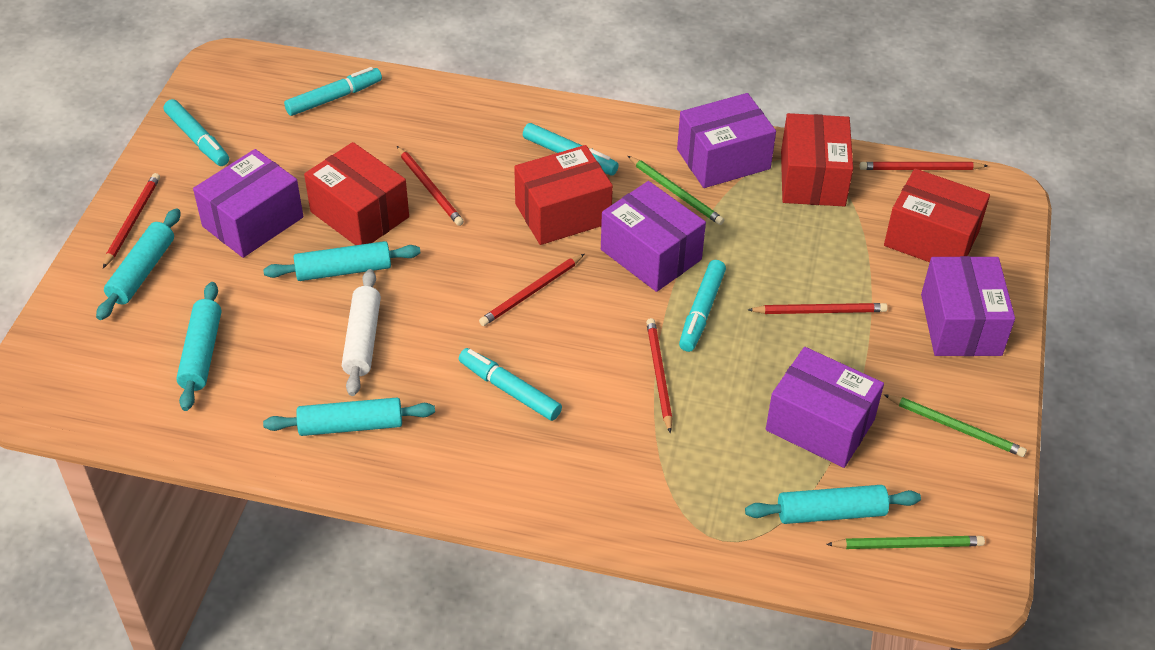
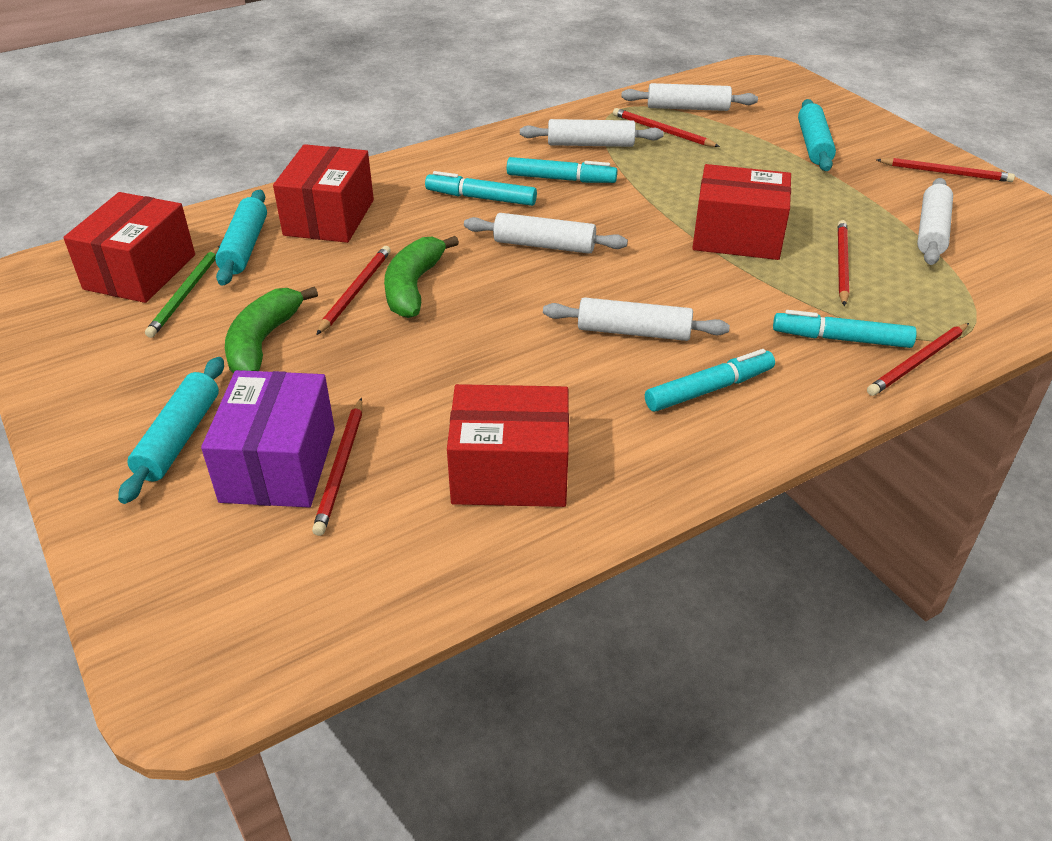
green banana: none = 0 -> [225,287,318,373] [384,236,459,318] = 2
green pencil: [628,156,724,225] [826,536,985,549] [884,394,1027,457] = 3 -> [145,246,220,338] = 1
purple box: [193,149,303,258] [601,181,706,292] [677,93,776,188] [766,347,884,468] [921,256,1015,356] = 5 -> [201,370,335,507] = 1
turquoise marker: [164,99,229,166] [284,67,382,116] [459,348,562,421] [523,123,619,175] [679,260,726,352] = 5 -> [425,171,537,206] [507,157,617,183] [645,349,775,412] [773,310,917,348] = 4
turquoise rolling pin: [96,208,180,320] [176,282,221,411] [263,241,421,281] [263,398,435,436] [745,485,921,524] = 5 -> [118,357,224,504] [215,190,267,286] [798,99,836,171] = 3
white rolling pin: [342,269,381,396] = 1 -> [464,213,628,254] [520,119,664,147] [543,297,730,341] [621,83,758,111] [917,178,953,265] = 5

